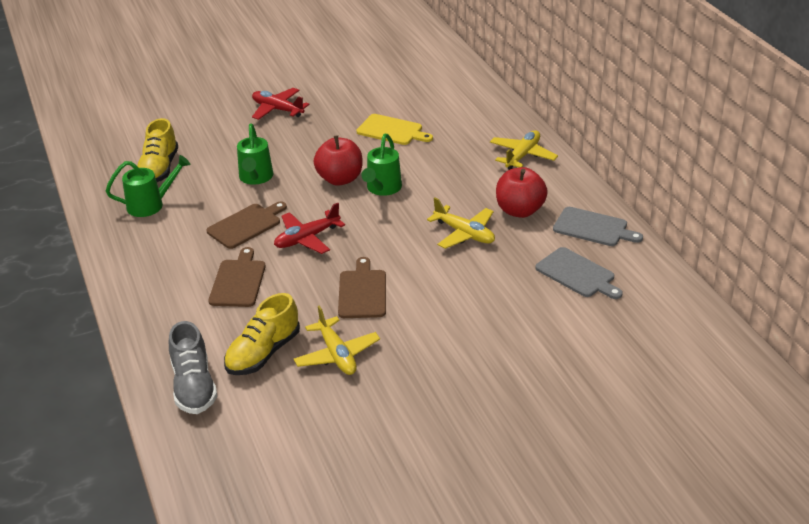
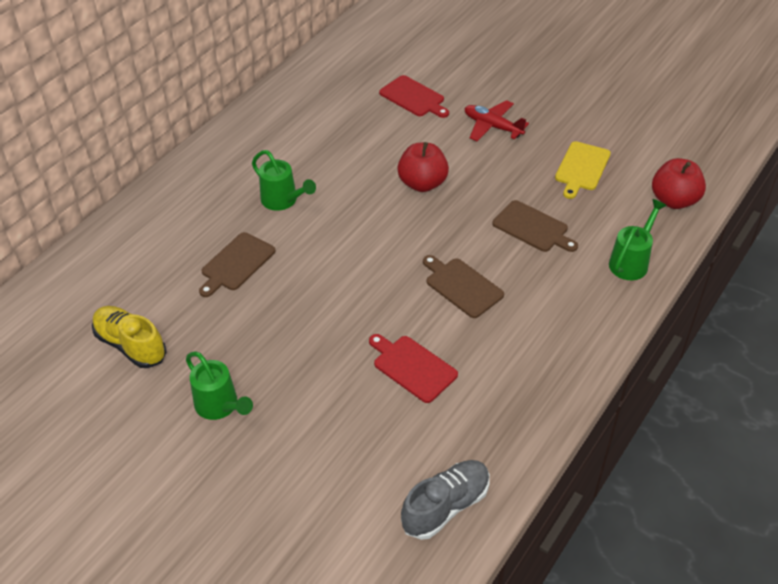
grey cutting board: [535,247,623,299] [553,207,643,246] = 2 -> none = 0
red cutting board: none = 0 -> [369,334,458,403] [379,75,449,118] = 2
red plane: [252,88,309,120] [274,203,345,254] = 2 -> [465,100,529,141] = 1
yellow plane: [294,305,380,375] [427,198,495,249] [490,130,558,170] = 3 -> none = 0
yellow shoe: [137,118,178,182] [224,293,300,375] = 2 -> [92,306,166,368] = 1

